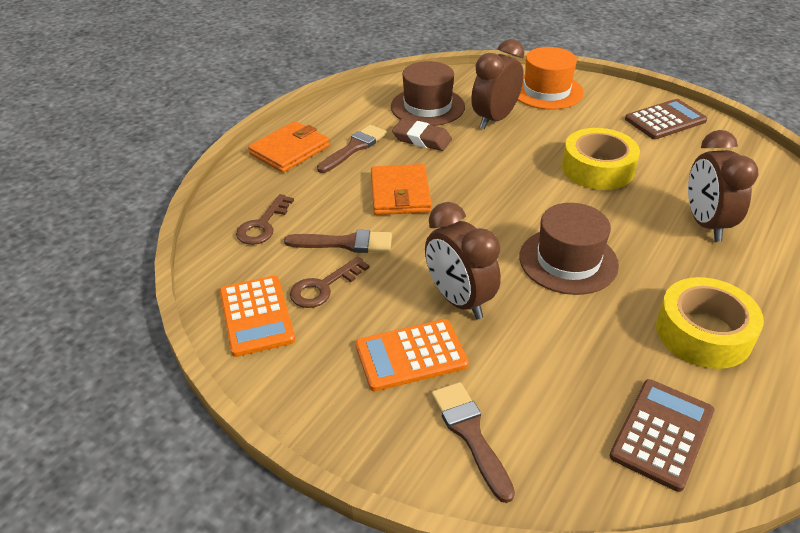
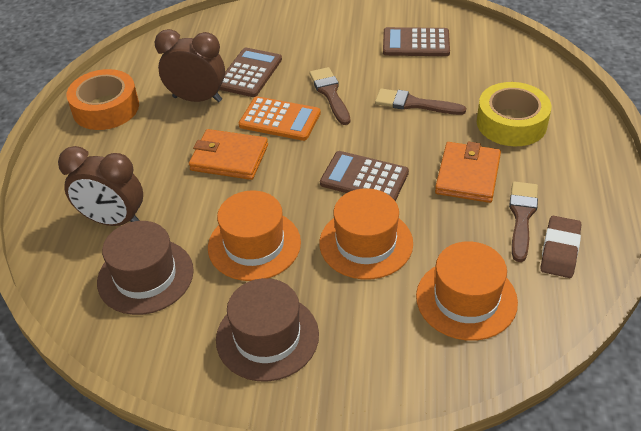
brown calculator: [609,379,714,492] [625,99,707,139] = 2 -> [219,48,282,97] [320,151,409,201] [383,27,450,56] = 3
brown clock: [425,202,501,320] [471,39,525,129] [688,130,758,242] = 3 -> [58,146,143,226] [154,29,225,102] = 2
brown key: [236,194,294,245] [290,256,370,308] = 2 -> none = 0
orange calculator: [219,276,295,357] [355,319,469,391] = 2 -> [239,96,321,141] = 1
orange hat: [518,47,584,110] = 1 -> [208,190,301,281] [319,188,413,280] [416,241,518,341] = 3
orange tape: none = 0 -> [66,69,139,130] = 1
yellow tape: [562,128,640,190] [656,277,764,369] = 2 -> [477,82,551,146] = 1

